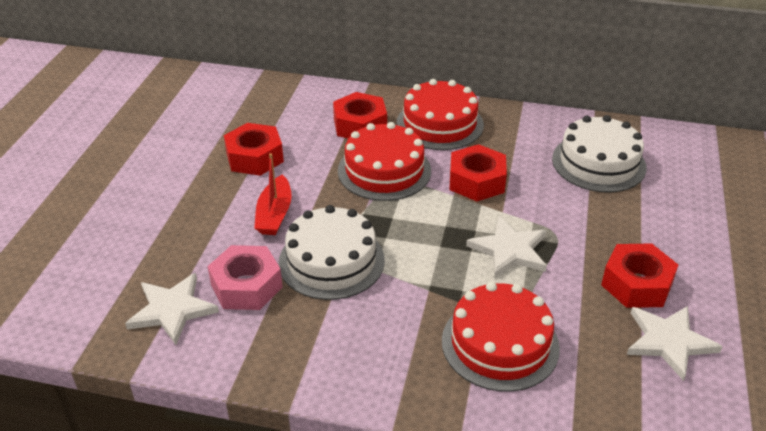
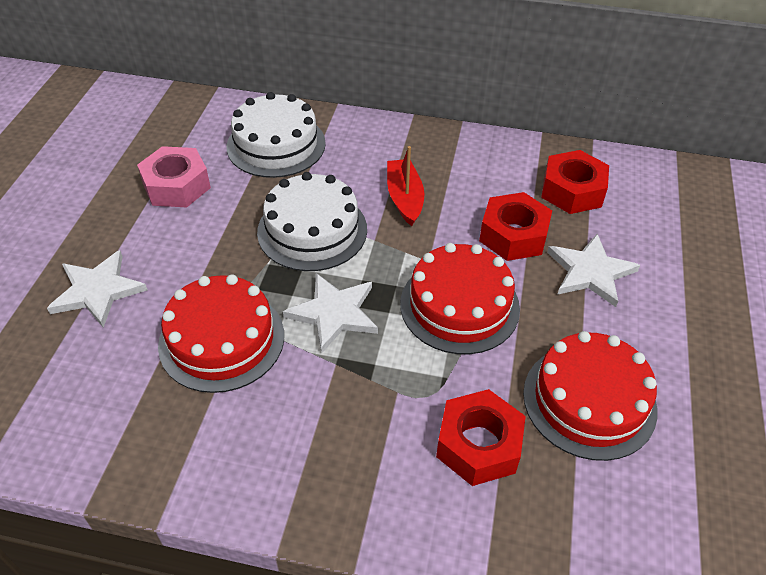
red nut: [224,123,284,176] [333,92,387,138] [449,144,507,201] [601,243,678,308] = 4 -> [436,389,526,486] [479,192,552,261] [541,150,609,214] = 3

